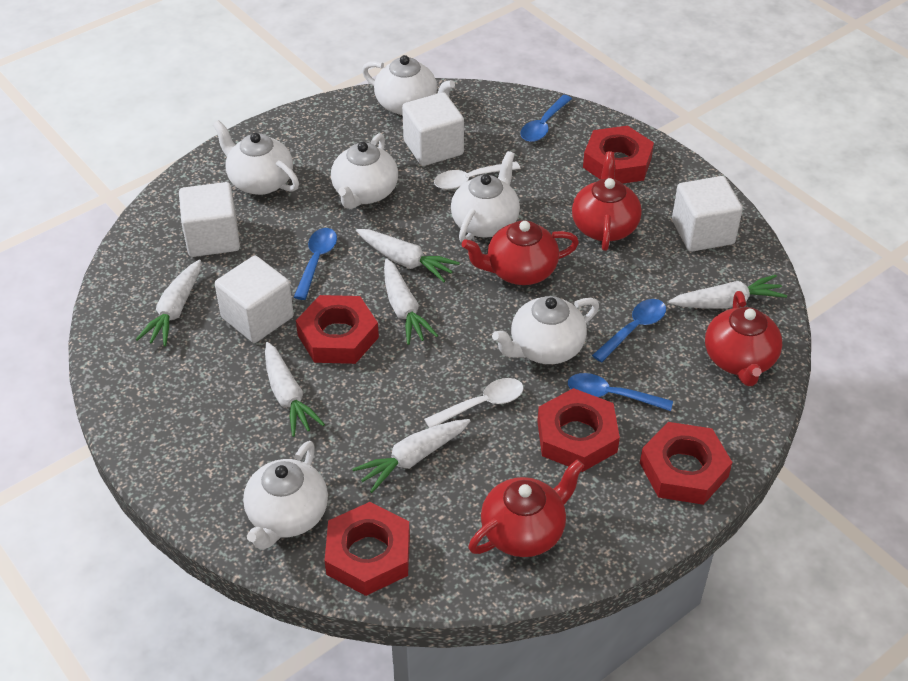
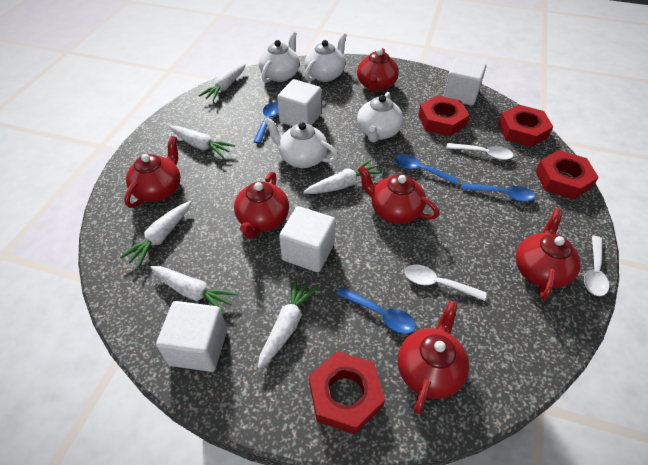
red nut: [296,295,379,364] [324,502,410,596] [537,388,620,472] [583,125,654,184] [640,422,732,505] = 5 -> [309,351,385,434] [418,95,469,136] [498,105,553,147] [536,150,599,199] = 4
red teapot: [462,220,579,285] [469,459,585,557] [572,152,642,251] [705,291,782,386] = 4 -> [124,136,180,208] [234,172,289,239] [357,48,399,92] [358,165,439,224] [398,300,469,414] [516,208,581,300] = 6
white spoon: [424,378,524,428] [434,161,520,190] = 2 -> [405,265,487,301] [446,143,514,160] [584,236,609,296] = 3
white teapot: [213,120,299,195] [243,441,328,550] [331,133,398,209] [362,55,455,115] [451,151,520,243] [492,296,599,364] = 6 -> [259,32,300,83] [264,118,338,168] [305,33,347,82] [357,92,403,142] = 4

